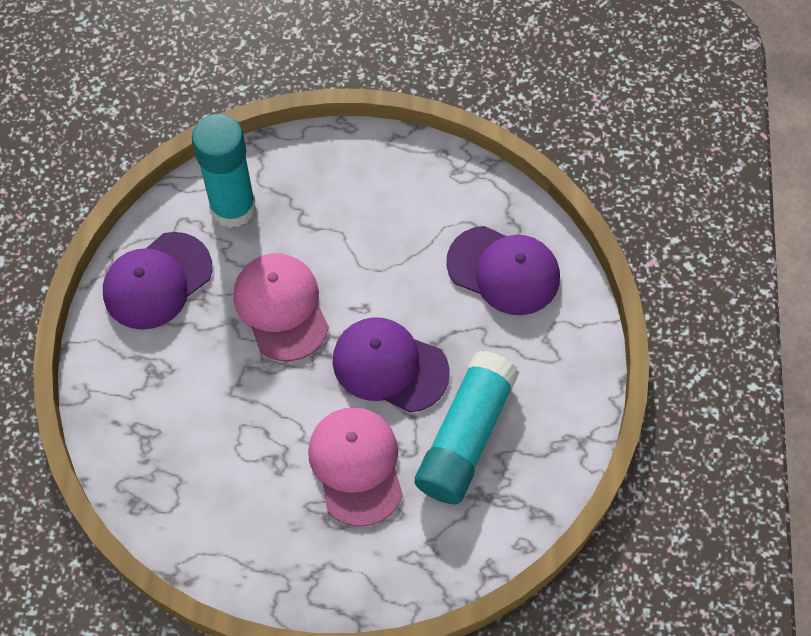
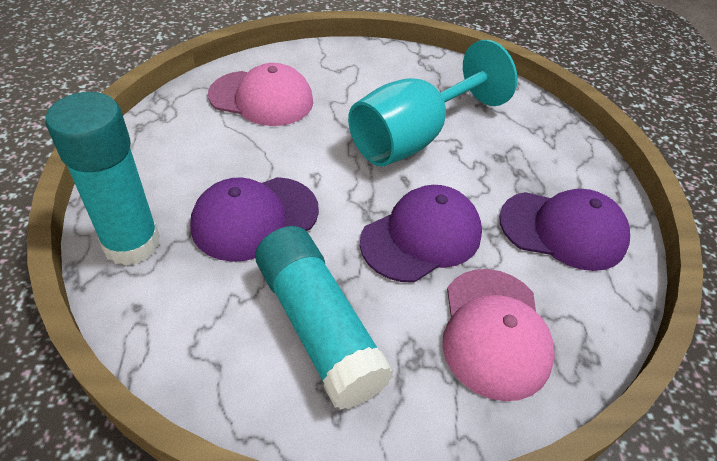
turquoise goblet: none = 0 -> [348,40,517,166] = 1

